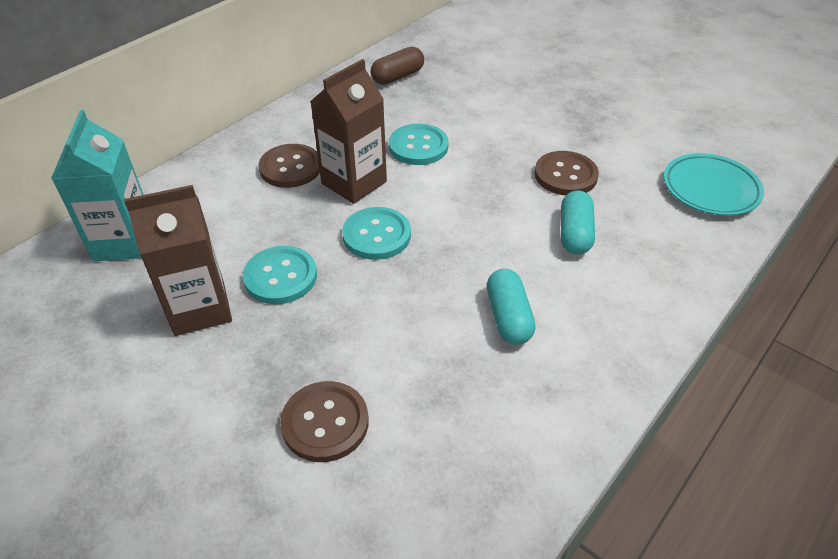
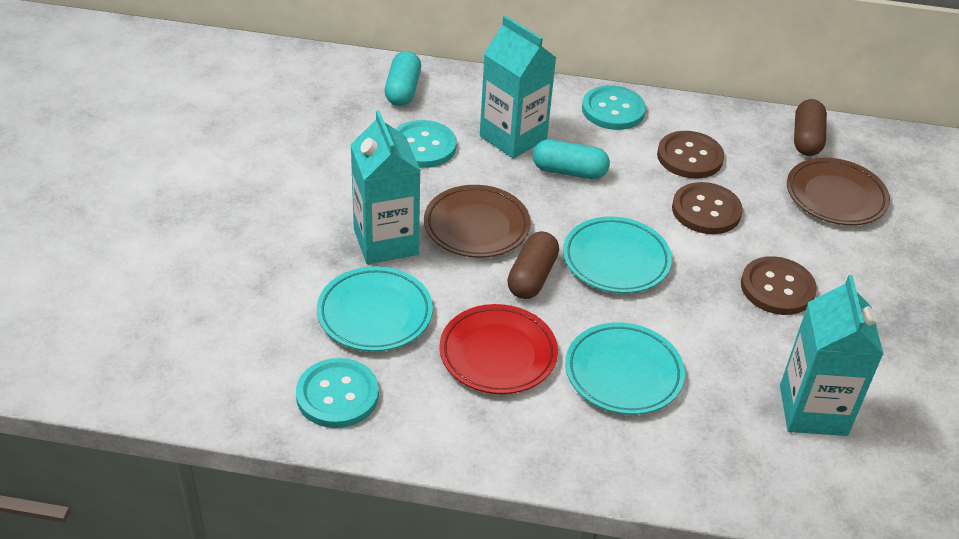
brown capsule: [371,47,424,85] = 1 -> [507,231,559,299] [794,99,827,156] = 2
brown carton: [124,185,232,336] [310,59,387,204] = 2 -> none = 0
brown plate: none = 0 -> [424,185,531,258] [787,158,890,226] = 2
red plate: none = 0 -> [439,304,558,394] = 1
turquoise carton: [51,110,143,261] = 1 -> [351,110,421,264] [480,15,556,159] [780,275,884,436] = 3
turquoise plate: [664,153,764,216] = 1 -> [317,266,433,352] [563,217,672,293] [565,322,685,415] = 3

